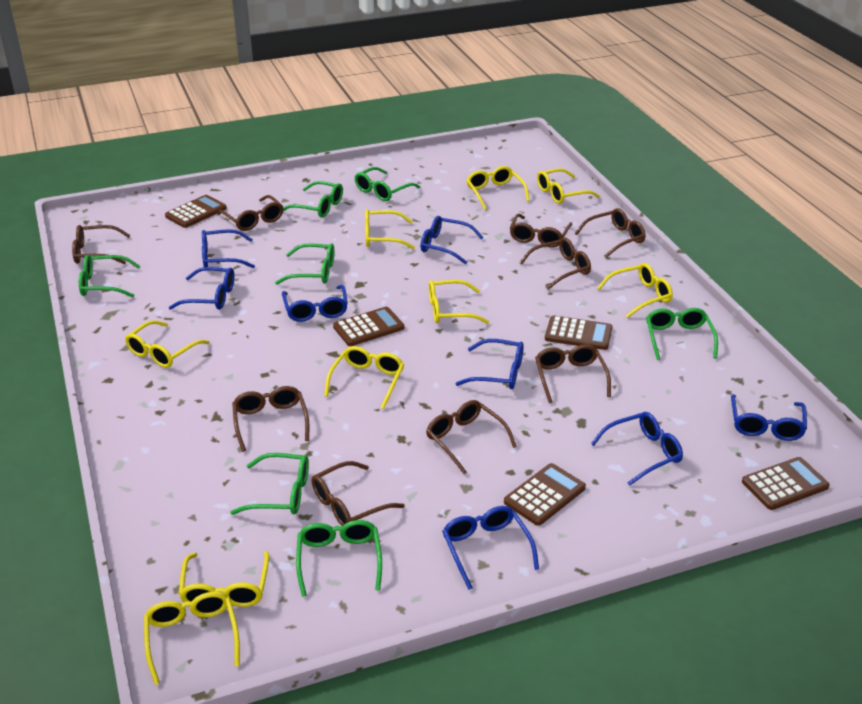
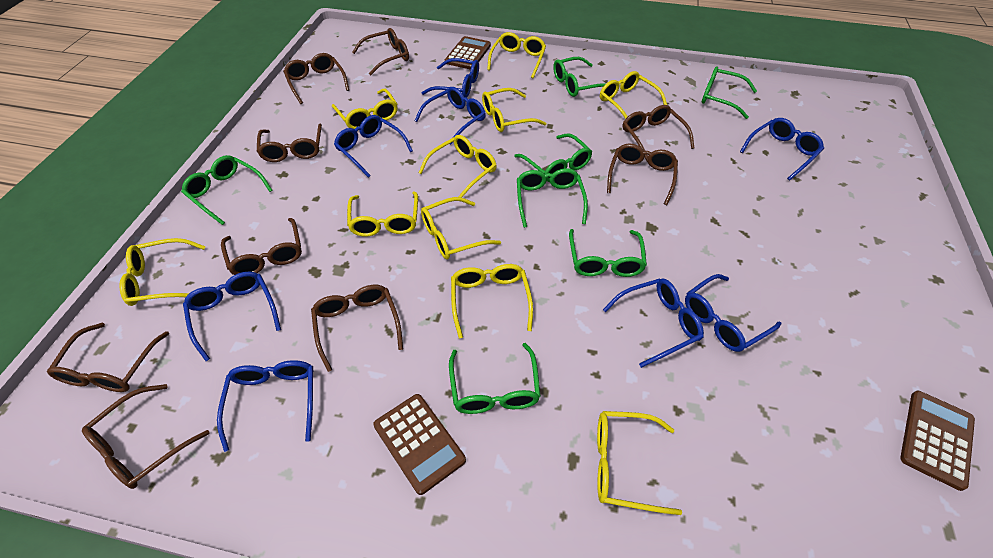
brown calculator: [165,195,227,228] [333,307,404,346] [504,463,586,526] [545,315,613,350] [742,457,830,510] = 5 -> [373,394,466,495] [445,36,491,70] [900,390,975,491] = 3
yellow glasses: [125,320,210,368] [144,592,240,685] [179,551,270,607] [324,346,404,409] [365,209,415,249] [429,280,489,324] [467,166,530,210] [537,168,600,204] [597,263,673,318] = 9 -> [119,238,206,306] [332,88,398,129] [347,191,418,237] [419,135,497,198] [421,197,501,259] [451,264,533,339] [482,88,546,132] [487,32,546,78] [597,411,682,515] [600,71,667,119] = 10

